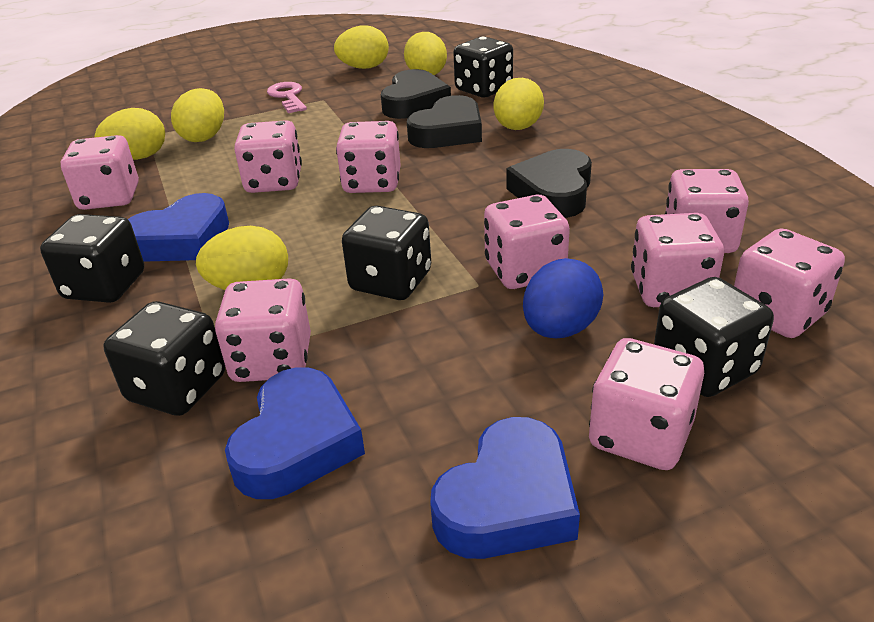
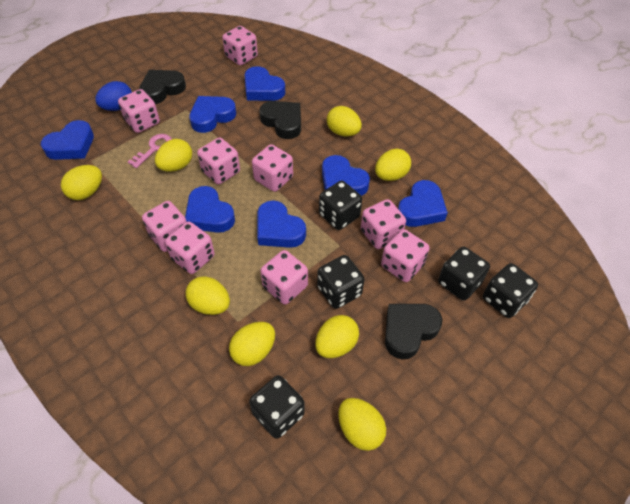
blue heart: [128,193,229,262] [225,367,365,499] [430,417,580,559] = 3 -> [41,120,94,160] [185,186,235,233] [189,96,236,133] [245,66,285,101] [257,201,306,248] [322,155,370,196] [398,180,448,227] = 7
yellow egg: [94,108,165,160] [171,88,224,142] [196,226,288,290] [334,25,389,69] [404,32,447,75] [493,78,544,130] = 6 -> [61,165,102,200] [155,139,192,172] [186,276,230,315] [229,322,275,366] [315,315,359,358] [327,106,362,136] [338,398,386,451] [375,149,411,181] = 8

